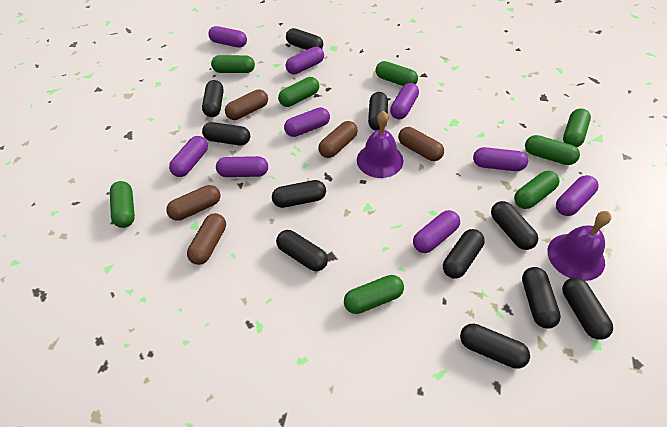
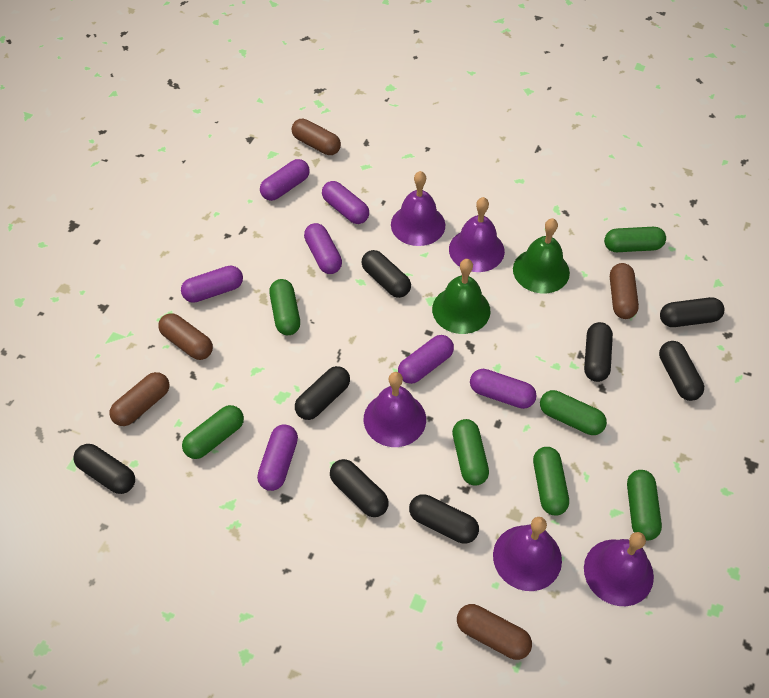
black capsule: [202,80,224,117] [202,122,250,145] [272,180,326,208] [276,230,328,271] [286,28,323,50] [368,92,388,131] [443,229,485,278] [460,324,530,369] [491,201,538,250] [522,267,561,329] [562,278,613,340] = 11 -> [74,444,135,494] [295,366,350,420] [330,459,389,517] [361,250,411,298] [409,494,479,544] [584,322,613,382] [659,341,704,401] [660,297,724,327] = 8
green bell: none = 0 -> [432,259,490,334] [513,218,570,293] = 2
green capsule: [110,181,135,228] [211,55,255,73] [278,77,319,107] [344,275,404,314] [376,61,418,86] [514,171,560,209] [525,135,580,165] [563,108,591,147] = 8 -> [182,405,244,459] [269,279,300,335] [452,419,489,485] [533,447,569,516] [540,390,607,435] [604,227,666,252] [627,470,662,541] = 7
purple bell: [357,111,403,178] [547,211,611,281] = 2 -> [364,372,426,447] [391,171,445,246] [449,197,505,272] [493,517,562,591] [584,532,654,606] = 5
purple capsule: [169,136,208,177] [208,26,247,48] [216,156,268,177] [284,107,330,137] [286,46,324,74] [390,83,419,119] [413,210,460,253] [473,147,528,171] [556,175,598,216] = 9 -> [181,266,243,303] [257,424,298,491] [260,159,310,201] [304,223,342,274] [322,181,369,224] [398,335,454,384] [470,369,537,409] = 7

